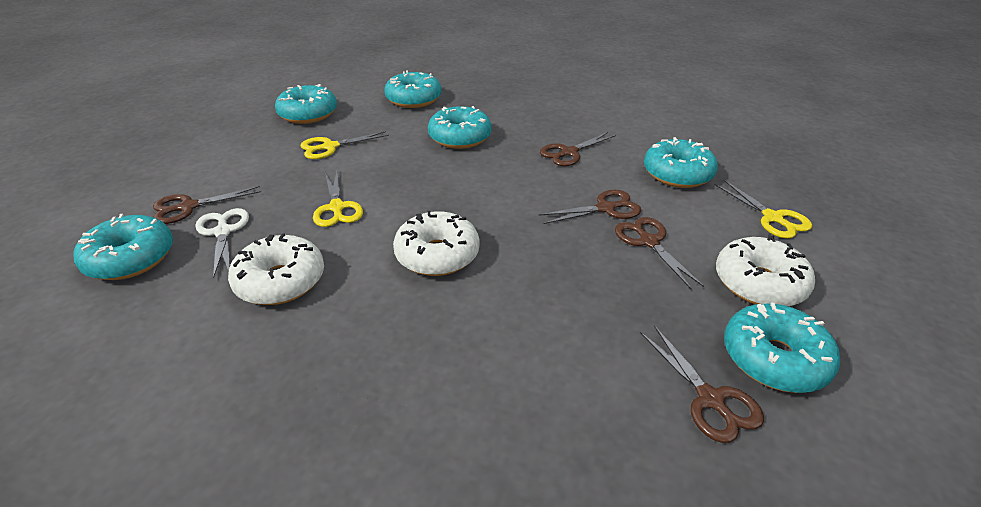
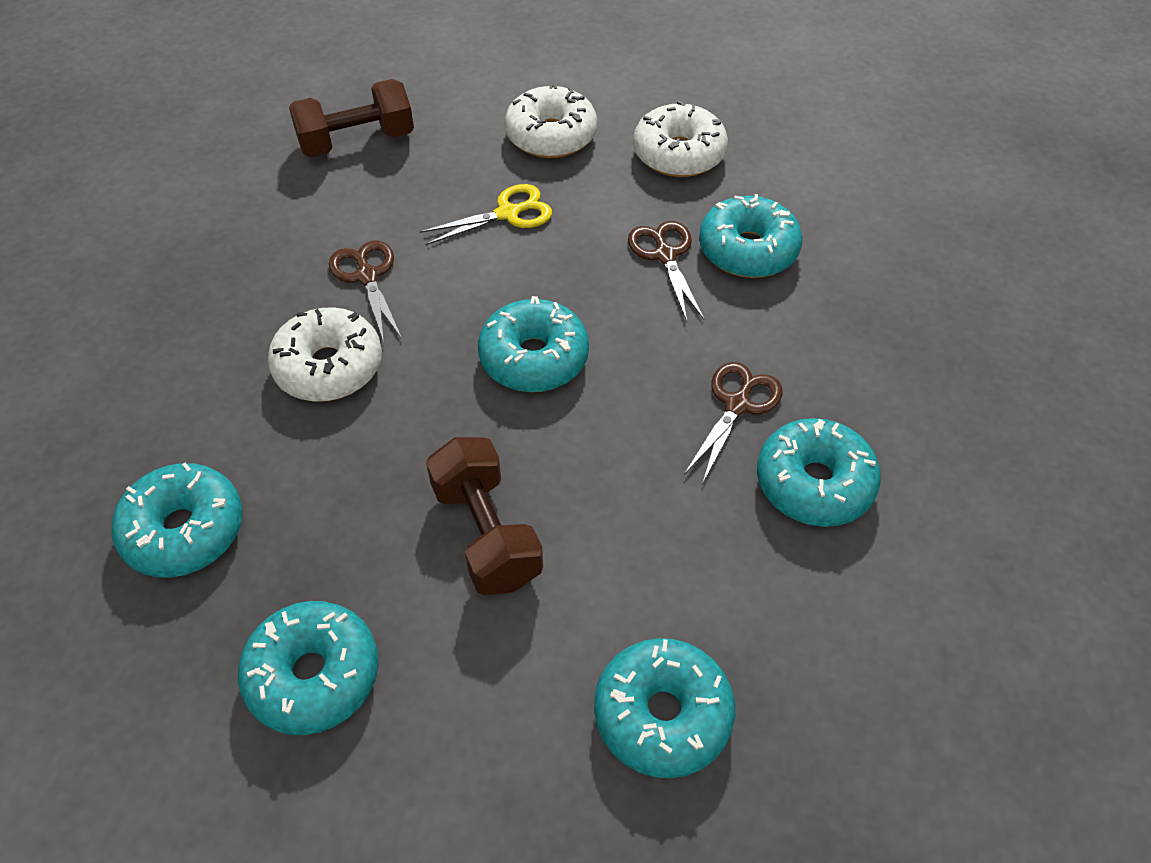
brown dumbbell: none = 0 -> [289,79,414,157] [426,437,543,595] = 2
brown scissors: [153,186,261,224] [538,190,641,224] [540,132,616,166] [615,217,704,290] [640,325,764,443] = 5 -> [329,241,402,342] [628,221,704,321] [684,362,783,484] = 3
white scissors: [195,208,249,278] = 1 -> none = 0
yellow scissors: [300,131,389,159] [313,171,363,227] [715,180,812,239] = 3 -> [420,184,552,245] = 1

